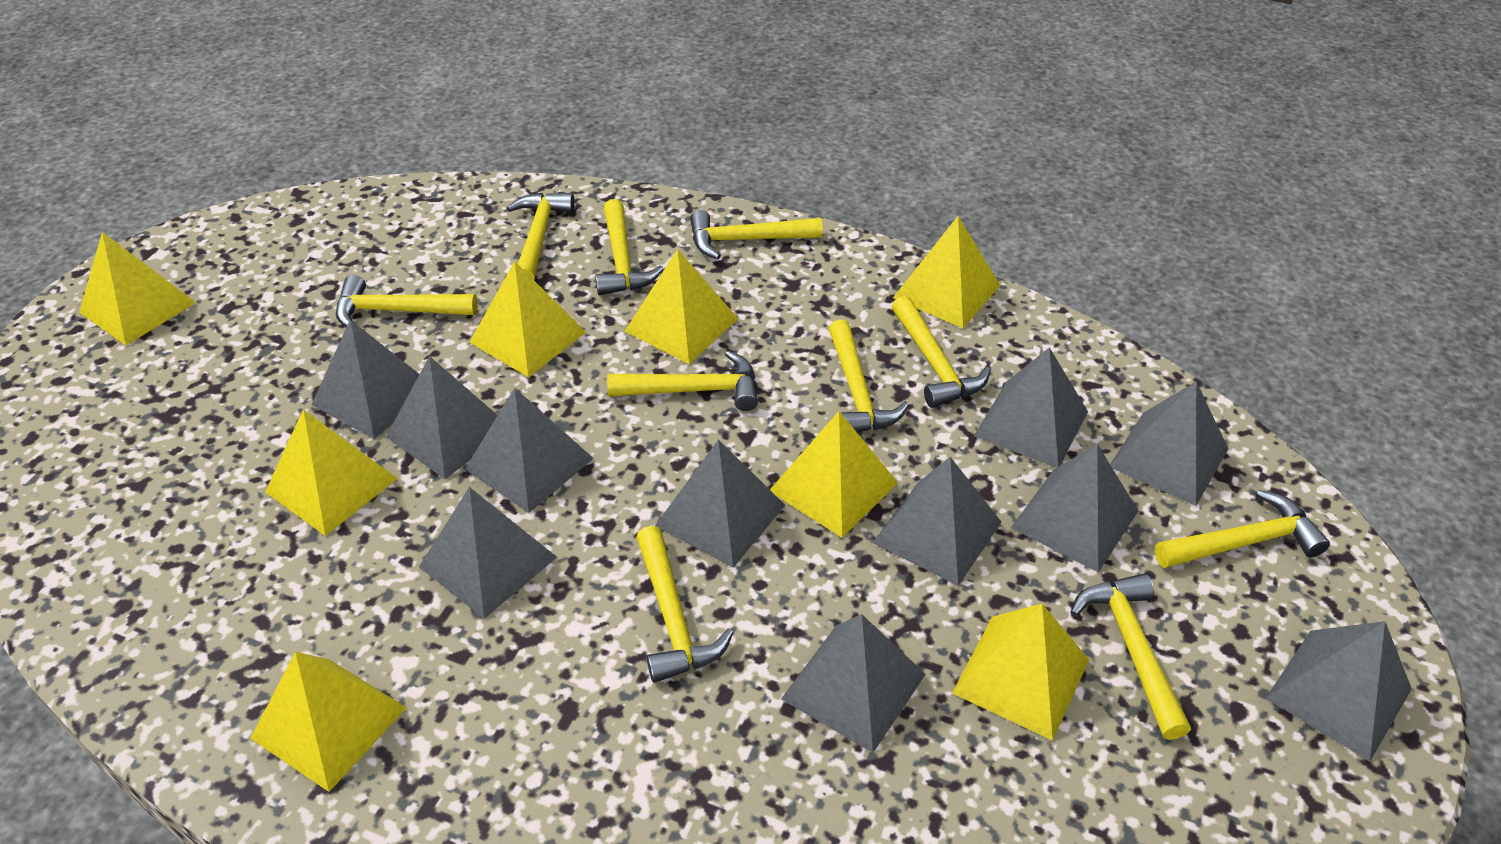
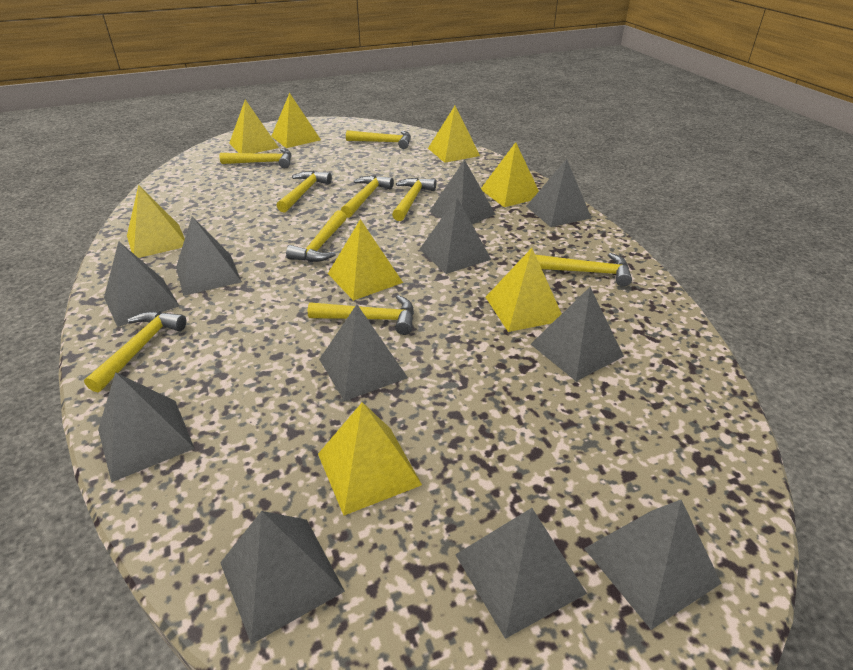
yellow hammer: [336,275,478,327] [507,193,575,280] [596,199,664,295] [607,351,758,411] [636,526,733,683] [690,210,823,259] [829,319,909,433] [892,296,990,408] [1070,574,1191,740] [1155,490,1330,568] = 10 -> [84,311,186,392] [220,148,292,168] [276,171,332,213] [286,210,346,262] [308,295,414,335] [341,175,394,218] [346,130,411,149] [392,178,436,221] [536,253,632,287] = 9

